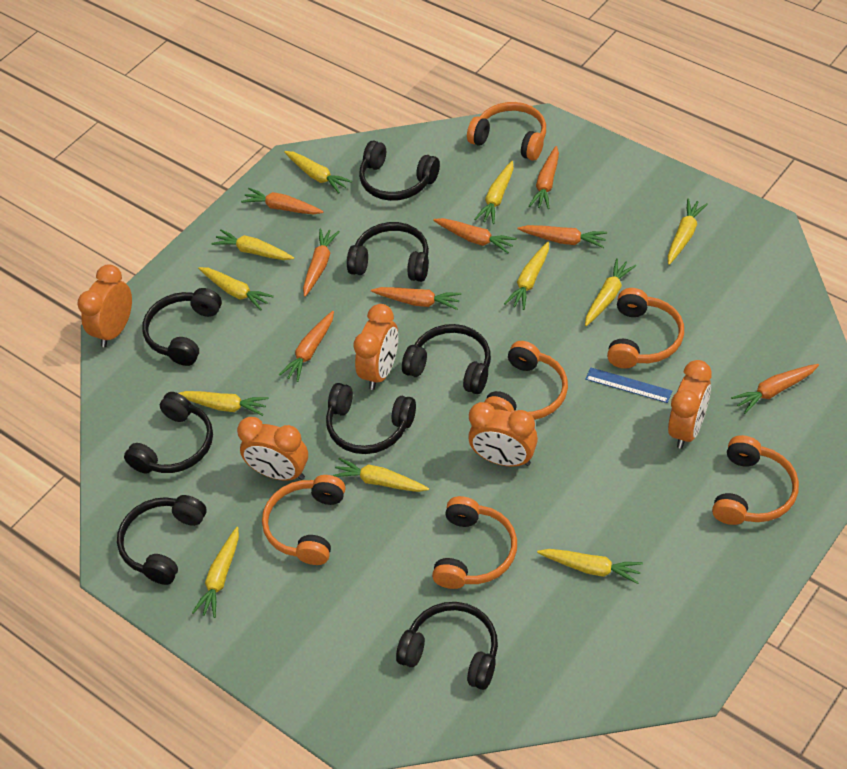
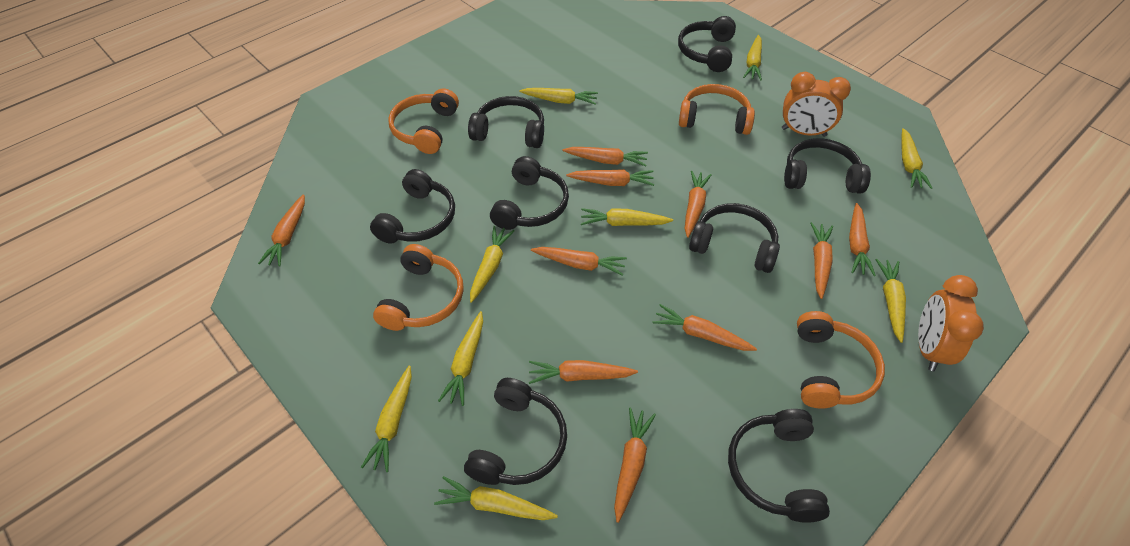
blue ruler: [585,368,672,403] = 1 -> none = 0
orange carrot: [241,188,324,215] [279,311,334,382] [303,228,340,297] [371,287,462,310] [433,218,517,253] [517,225,607,248] [529,146,559,209] [731,364,819,414] = 8 -> [258,194,305,266] [529,360,638,384] [531,247,627,276] [563,147,648,166] [566,169,654,186] [614,408,656,523] [652,304,757,351] [684,171,712,238] [810,222,833,299] [849,203,876,276] = 10
orange clock: [77,264,132,347] [237,417,308,481] [353,304,398,390] [468,402,538,466] [668,360,712,449] = 5 -> [782,72,851,137] [918,275,984,371] = 2
orange headphones: [262,475,345,565] [432,496,517,589] [467,102,546,161] [484,341,568,420] [607,288,684,368] [712,435,799,525] = 6 -> [373,244,464,331] [388,89,459,154] [679,84,755,135] [797,311,885,409] = 4
yellow carrot: [179,391,269,416] [192,527,239,618] [198,267,274,311] [212,230,294,260] [284,151,352,193] [332,458,429,492] [474,161,514,224] [504,242,549,310] [537,549,643,584] [585,258,636,326] [668,199,708,265] = 11 -> [361,366,412,472] [434,476,558,520] [438,311,483,406] [470,226,515,303] [519,88,598,105] [581,208,673,226] [743,35,762,80] [875,259,906,343] [902,128,932,189] = 9

